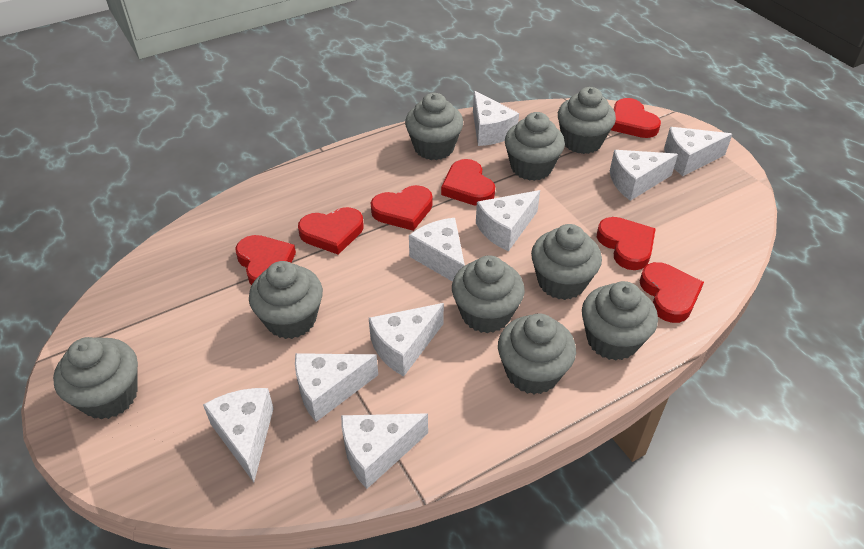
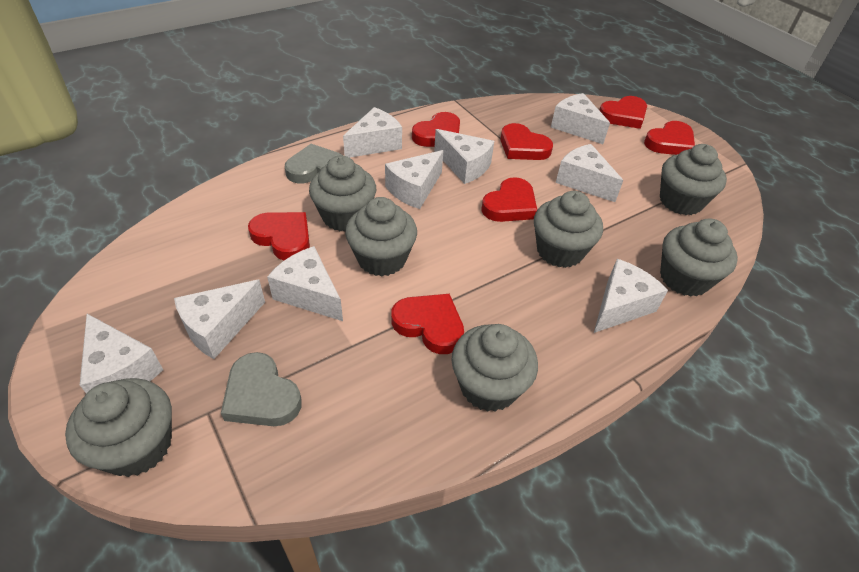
grey cupcake: [53,337,138,419] [249,261,323,339] [405,93,463,160] [452,255,525,333] [498,313,576,394] [505,112,565,181] [531,224,602,300] [558,87,616,154] [582,281,658,361] = 9 -> [65,378,172,477] [309,155,376,231] [345,197,417,276] [451,324,538,412] [534,191,603,268] [660,144,727,215] [660,218,738,297] = 7
grey heart: none = 0 -> [221,352,302,426] [285,144,342,183] = 2

